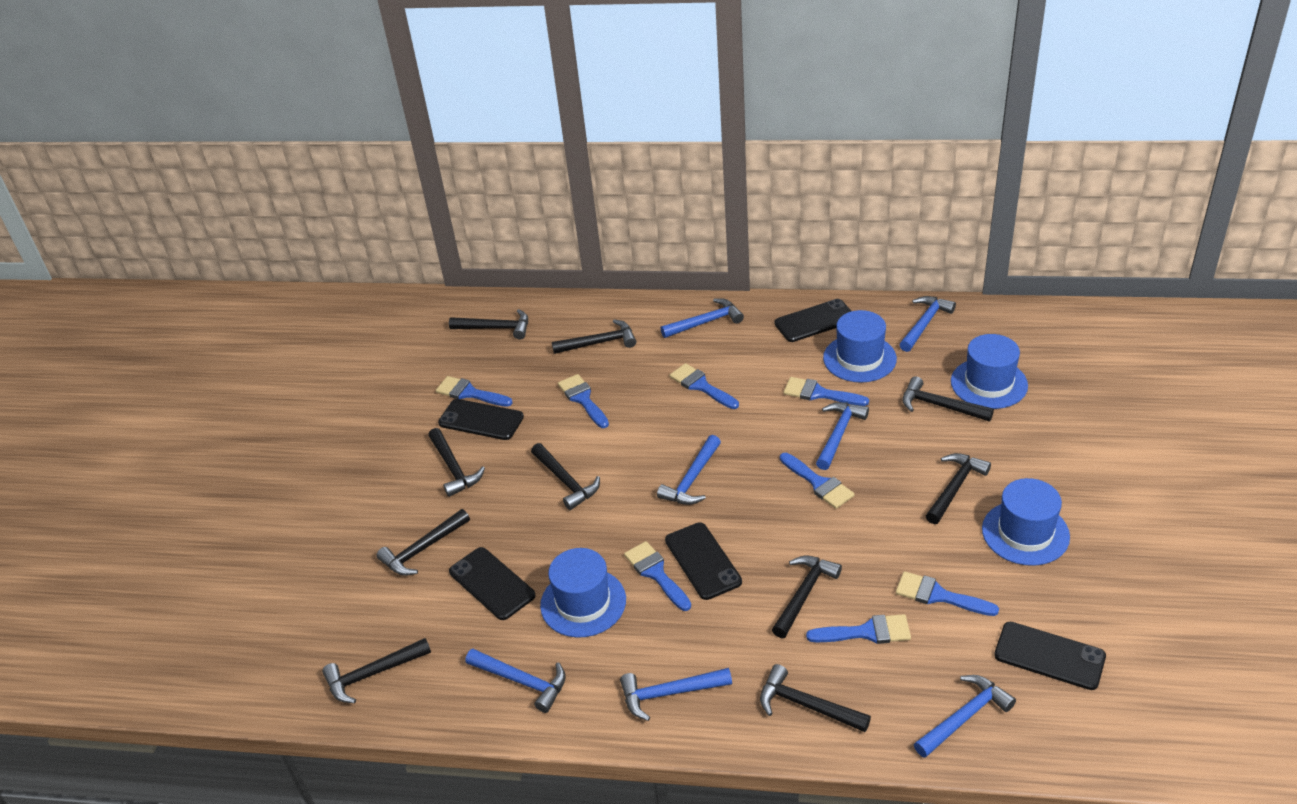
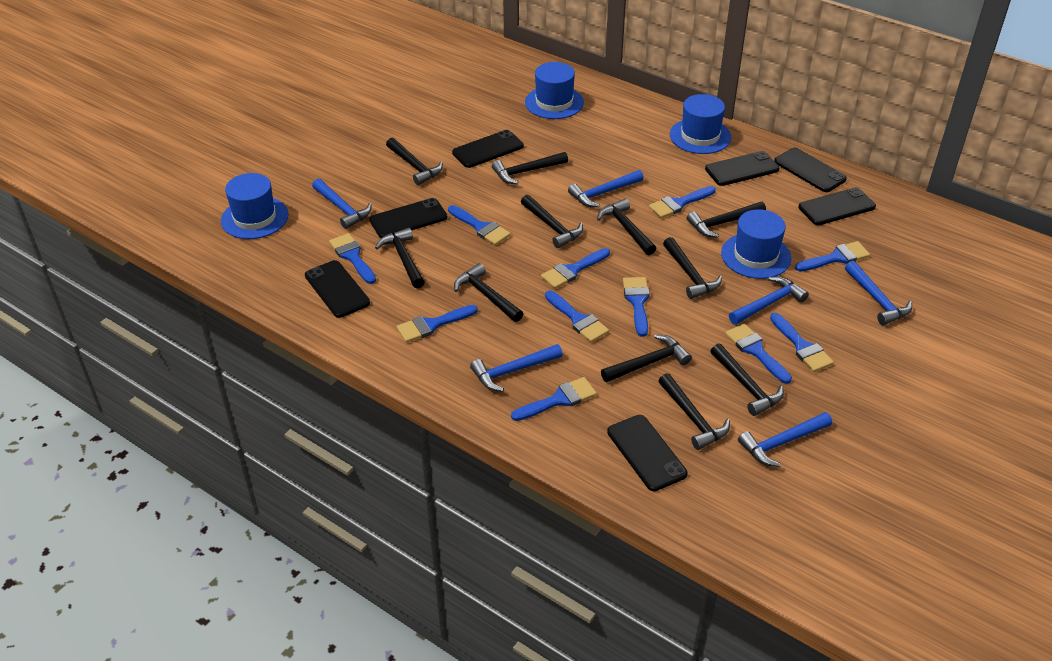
black hammer: [322,638,431,703] [376,509,470,576] [428,428,485,497] [449,309,528,340] [531,443,600,510] [552,319,636,354] [760,664,871,732] [772,556,842,638] [902,376,994,422] [926,453,991,524] = 10 -> [375,228,425,288] [386,138,443,185] [454,263,523,322] [492,152,568,184] [521,195,583,248] [597,199,656,255] [601,335,692,382] [659,373,730,450] [663,237,722,299] [687,202,766,238] [710,343,784,416] = 11
black phone: [438,399,524,440] [449,547,535,620] [665,522,742,600] [774,299,851,342] [994,622,1106,690] = 5 -> [305,260,370,318] [369,198,447,238] [452,130,524,168] [607,415,688,491] [705,151,779,186] [774,148,847,192] [798,187,876,225] = 7
blue brush: [436,376,513,407] [558,374,609,428] [624,541,691,611] [670,363,739,409] [780,453,855,509] [784,377,869,406] [806,614,911,644] [896,571,999,616] = 8 -> [329,233,376,284] [397,305,478,343] [448,205,511,245] [511,377,597,421] [541,248,610,289] [545,291,609,342] [623,277,650,337] [649,186,716,218] [725,323,792,384] [770,313,834,372] [795,241,870,271] = 11
blue hammer: [466,649,566,713] [620,668,732,721] [657,435,721,505] [660,298,744,338] [816,402,869,470] [899,296,956,352] [914,675,1016,758] = 7 -> [312,179,371,229] [470,344,563,392] [568,170,644,207] [729,277,809,325] [738,412,832,467] [845,261,912,325] = 6

